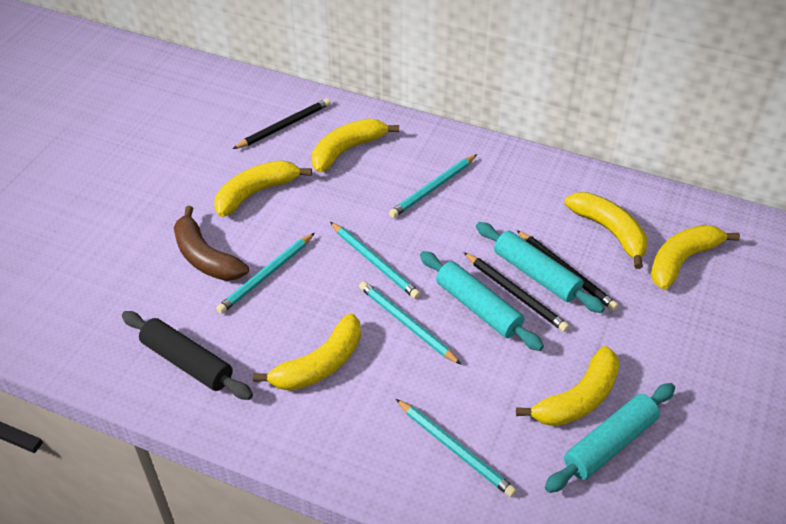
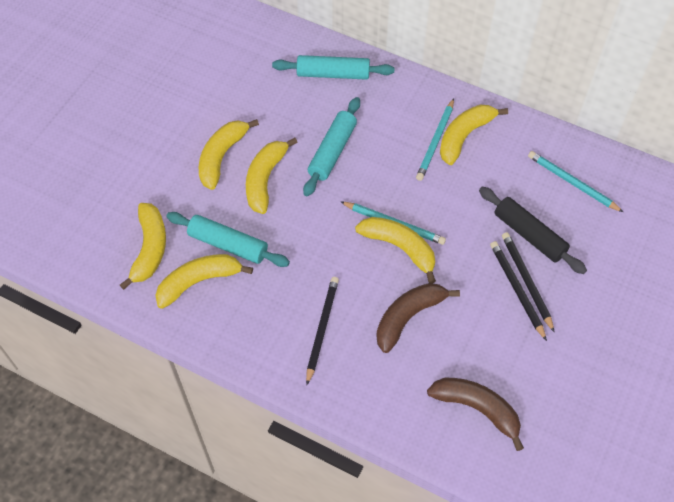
brown banana: [174,206,249,281] = 1 -> [376,283,460,353] [427,378,524,451] = 2
turquoise pencil: [216,233,314,314] [330,222,420,299] [359,281,462,365] [389,154,477,218] [396,399,517,497] = 5 -> [341,202,446,245] [416,98,454,181] [528,151,623,212] = 3

